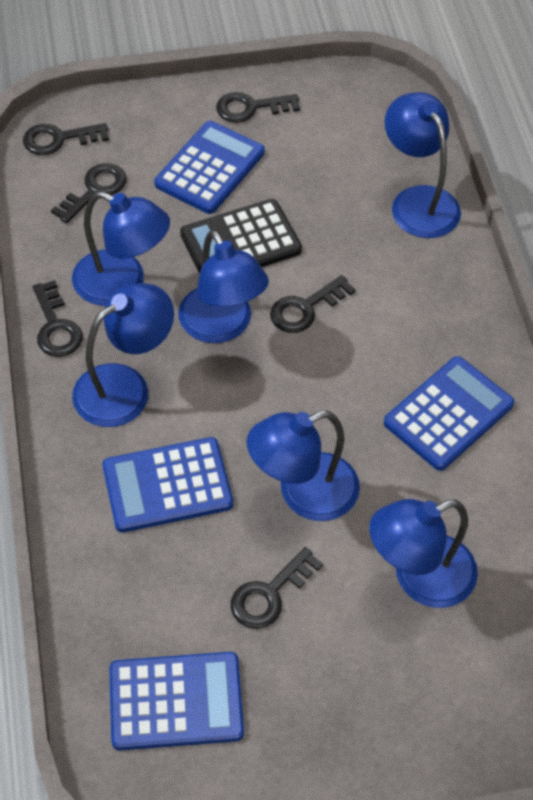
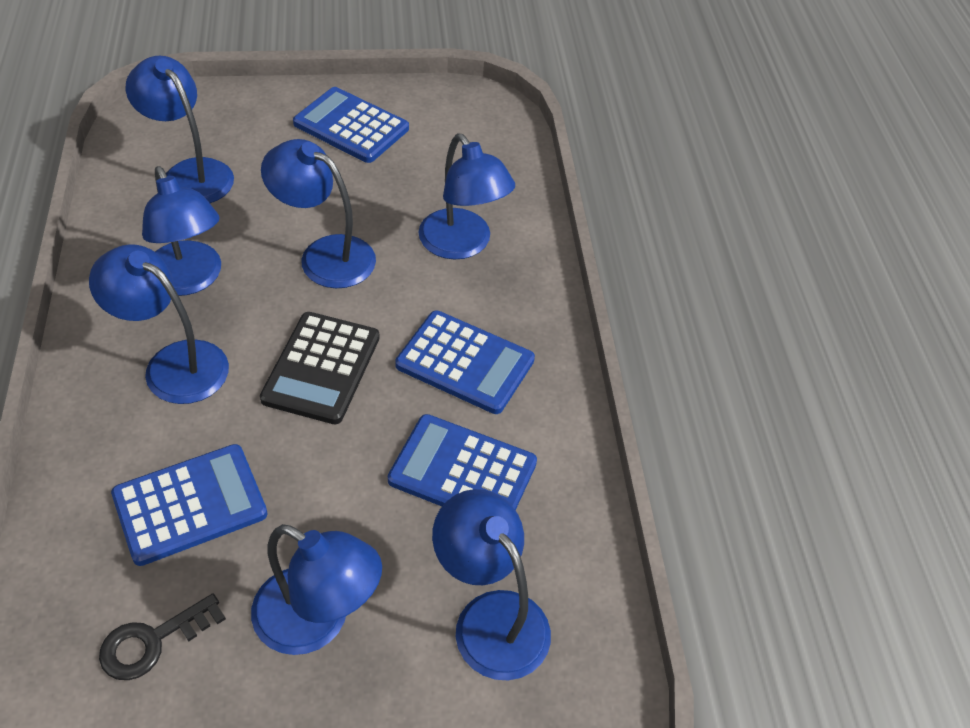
black key: [23,123,109,155] [33,280,83,357] [51,163,127,223] [216,92,300,123] [231,547,323,629] [270,275,355,333] = 6 -> [99,593,226,680] = 1
blue lamp: [72,191,170,306] [72,283,174,427] [178,230,269,343] [247,411,360,521] [369,499,478,608] [385,93,461,238] = 6 -> [89,244,229,404] [126,56,234,203] [142,166,221,296] [251,524,382,655] [261,139,376,288] [419,133,515,260] [432,489,551,680] = 7

